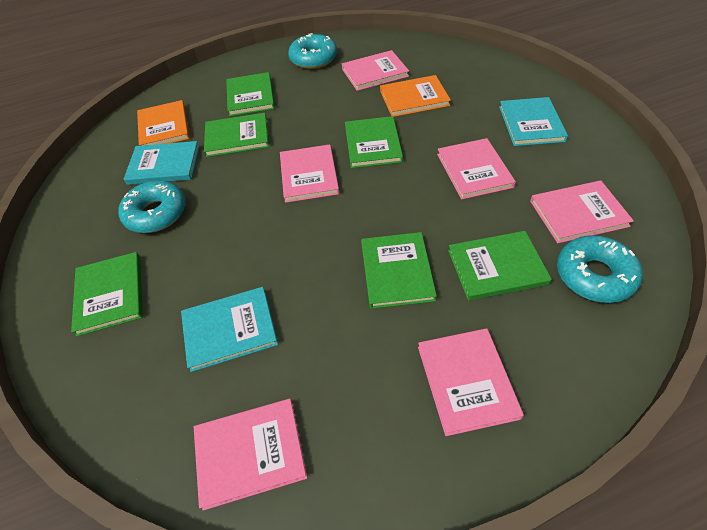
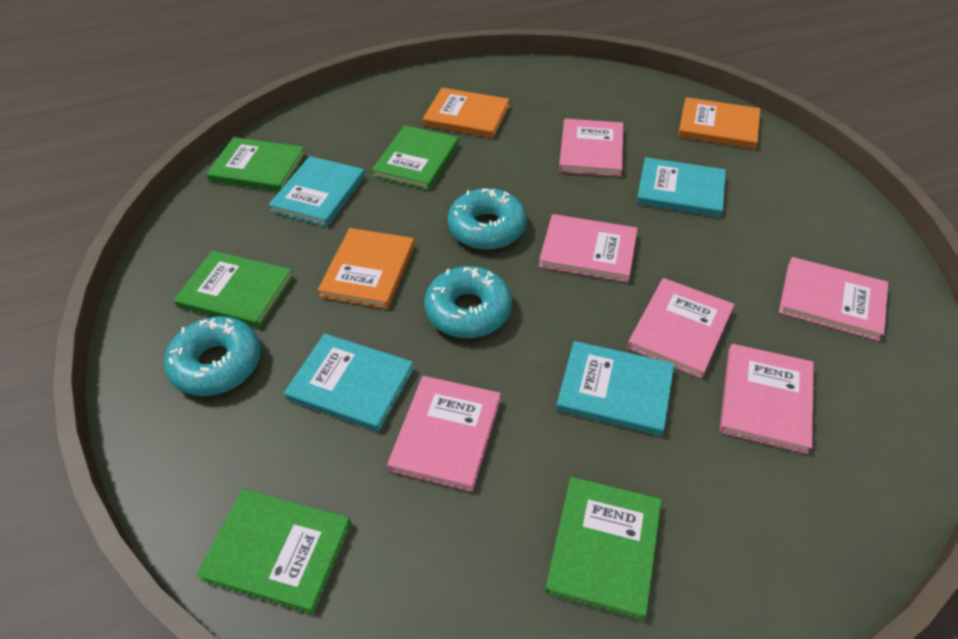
green book: [71,252,143,337] [204,113,269,157] [226,72,275,117] [345,116,403,168] [361,232,437,309] [448,231,552,301] = 6 -> [174,251,294,328] [196,489,351,614] [206,137,306,191] [372,125,459,190] [545,477,661,620] = 5
orange book: [137,100,190,146] [380,75,451,117] = 2 -> [318,228,415,309] [423,88,509,138] [678,97,760,149] = 3
turquoise book: [124,141,199,185] [181,287,278,372] [499,97,568,146] = 3 -> [268,156,365,227] [284,334,414,432] [556,341,674,436] [636,157,726,217] = 4

